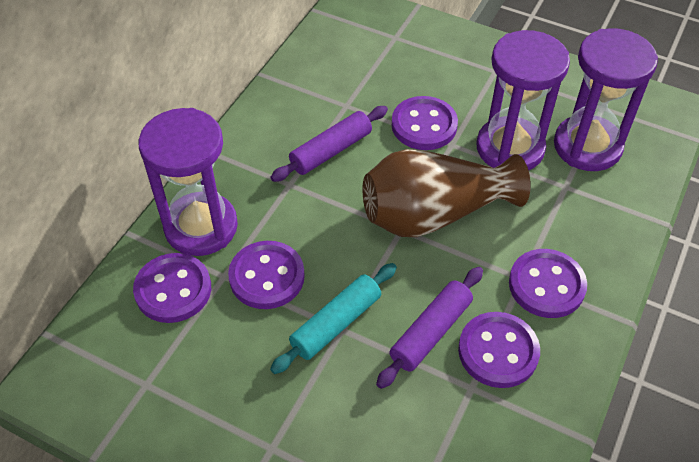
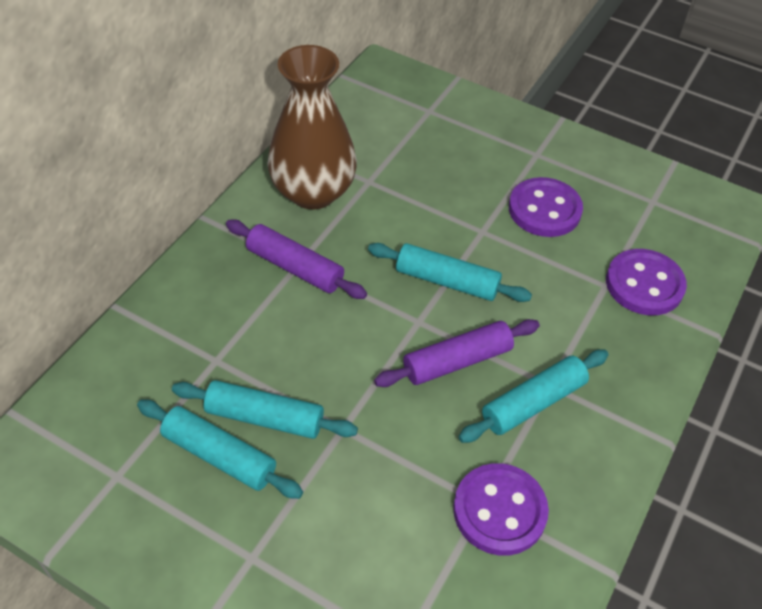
purple button: [133,253,211,323] [228,241,305,309] [392,96,458,150] [458,312,540,388] [509,249,587,318] = 5 -> [453,463,549,556] [509,177,583,237] [606,249,687,315] = 3
purple hourglass: [138,108,238,256] [476,30,570,170] [554,28,658,171] = 3 -> none = 0
turquoise rolling pin: [270,263,397,374] = 1 -> [137,400,303,499] [172,380,358,439] [368,243,532,302] [459,350,609,443] = 4

